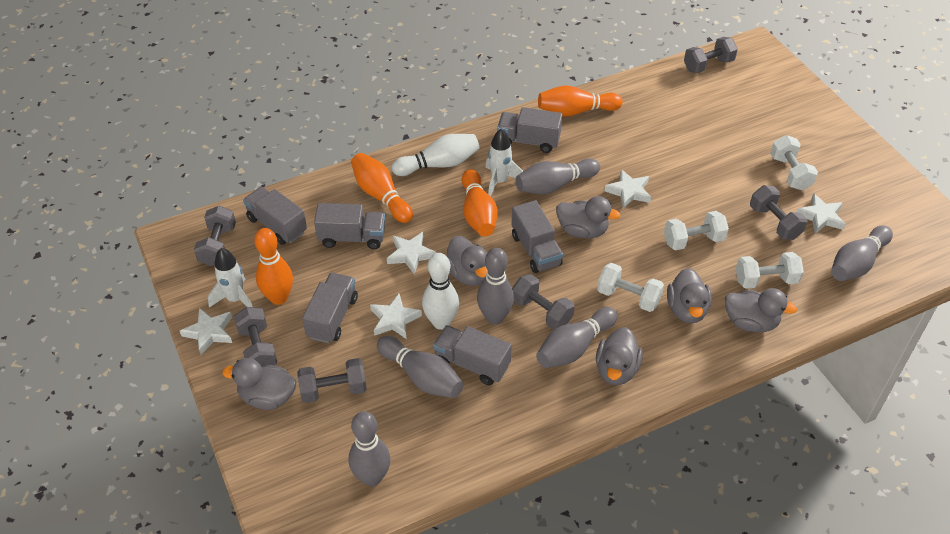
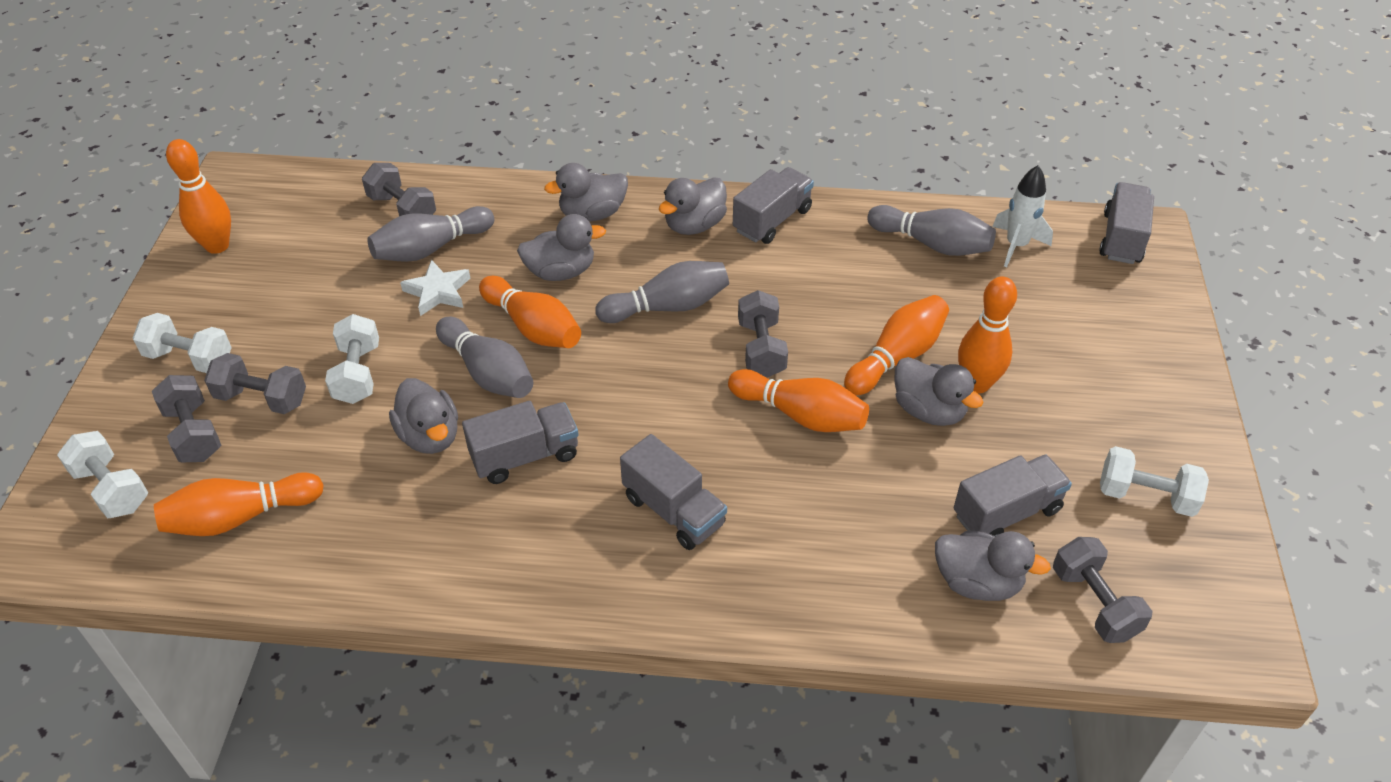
grey bowling pin: [349,411,391,486] [377,336,463,398] [477,248,514,324] [515,158,600,194] [536,307,617,368] [831,225,893,281] = 6 -> [367,206,494,262] [436,317,533,398] [595,261,729,323] [867,205,996,256] = 4
grey dumbbell: [194,205,236,266] [234,307,277,367] [297,358,367,403] [512,274,575,330] [684,37,738,73] [750,185,807,240] = 6 -> [152,375,222,462] [204,353,306,414] [362,163,436,216] [738,290,788,378] [1053,537,1152,643] = 5
grey truck: [243,187,307,245] [302,273,358,343] [314,203,385,249] [433,325,512,385] [497,107,562,153] [512,200,563,273] = 6 -> [462,401,579,484] [620,434,727,550] [733,167,814,244] [954,454,1072,537] [1099,182,1154,264] = 5
orange bowling pin: [254,228,293,305] [351,153,413,223] [462,169,498,236] [538,85,623,117] = 4 -> [154,472,324,536] [166,139,231,254] [479,276,581,348] [728,369,869,432] [844,295,949,395] [958,276,1017,393] = 6
white bowling pin: [392,134,479,176] [422,253,459,330] = 2 -> none = 0
white rocket: [208,248,253,308] [485,128,523,196] = 2 -> [992,165,1053,267] = 1
white star: [180,308,232,355] [370,294,422,339] [387,232,436,274] [604,169,651,208] [796,193,846,234] = 5 -> [400,260,471,316] = 1

